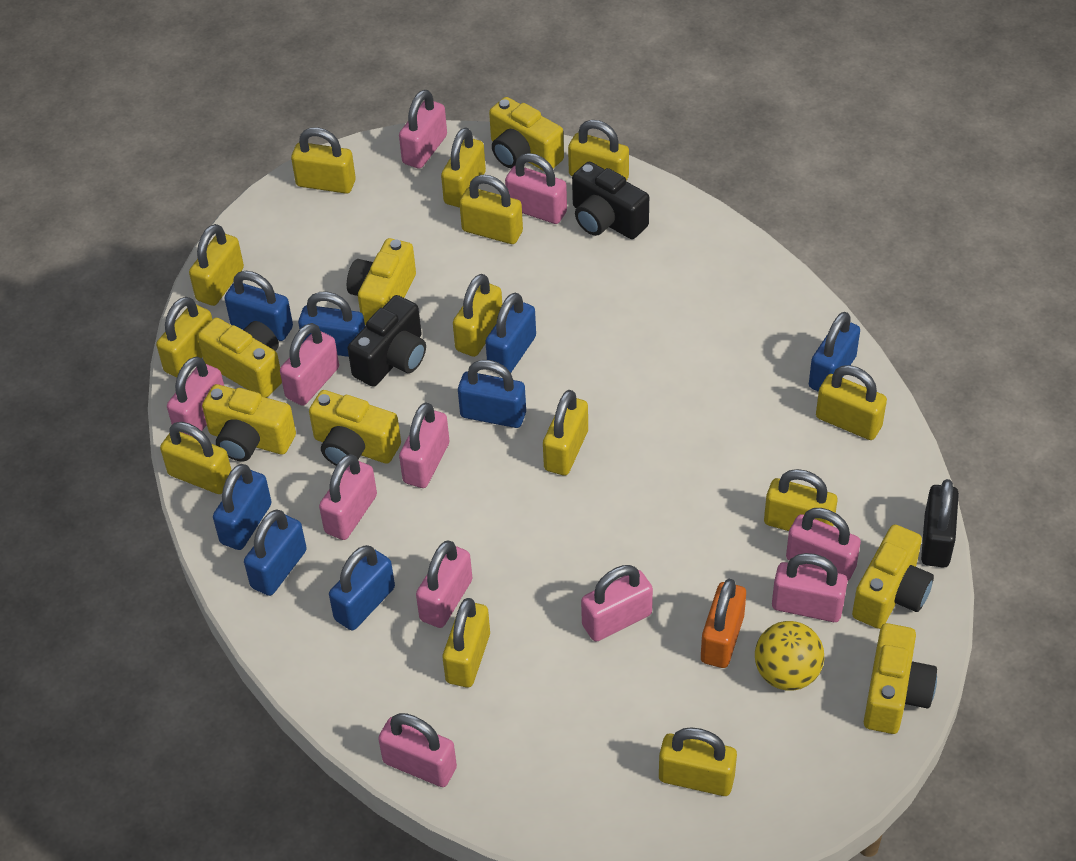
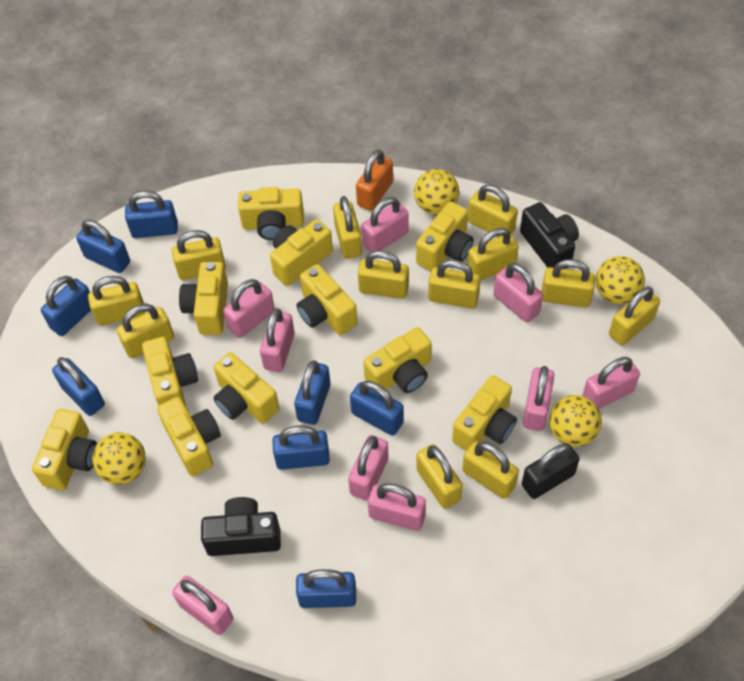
pink padlock: [167,356,224,436] [280,323,339,406] [319,454,377,540] [378,713,457,787] [399,90,447,169] [399,402,449,488] [416,540,472,628] [505,153,567,224] [581,565,653,642] [772,553,848,622] [786,508,861,581] = 11 -> [172,576,233,635] [223,279,275,338] [260,308,295,372] [348,435,389,501] [362,197,409,253] [368,483,426,531] [493,263,543,323] [523,366,554,431] [582,357,640,409] = 9
yellow ball: [755,621,824,691] = 1 -> [92,432,146,485] [414,169,459,215] [549,395,602,447] [596,256,645,304] = 4
yellow camera: [197,318,282,398] [202,384,296,461] [309,390,401,466] [347,238,416,325] [489,97,564,171] [852,525,934,629] [864,623,937,734] = 7 -> [32,409,97,490] [142,337,198,407] [157,397,221,476] [179,262,228,335] [214,352,280,424] [238,187,304,240] [270,219,333,286] [297,264,357,335] [364,327,432,393] [416,201,474,271] [452,375,517,451] = 11
yellow padlock: [156,297,212,378] [160,422,232,494] [189,224,244,306] [291,127,356,194] [441,127,486,208] [443,598,490,688] [453,274,502,357] [459,175,523,244] [543,390,588,476] [568,120,629,181] [659,727,737,796] [764,469,837,531] [816,365,887,440] = 13 -> [88,276,145,326] [117,304,174,359] [172,230,226,280] [333,196,362,259] [358,251,409,299] [416,444,463,509] [428,260,480,309] [462,441,519,499] [467,228,519,280] [468,185,518,237] [541,259,595,307] [609,286,660,345] = 12

